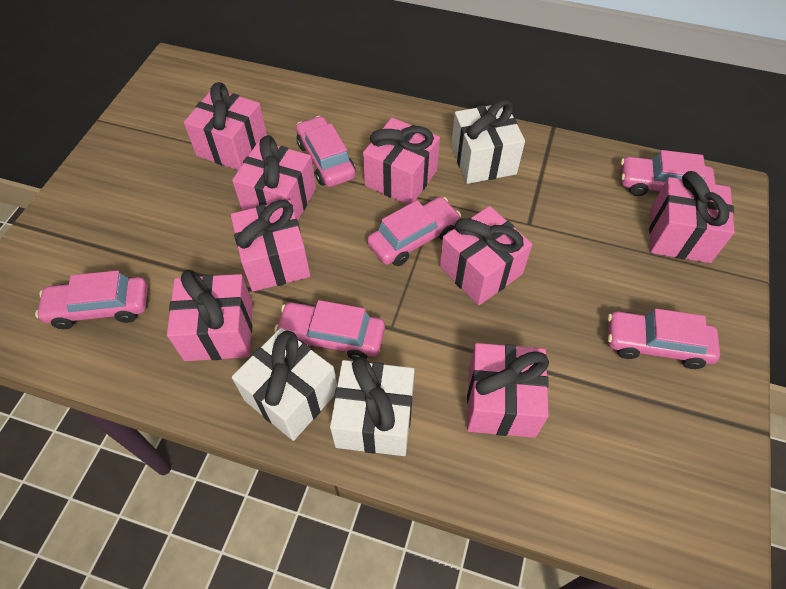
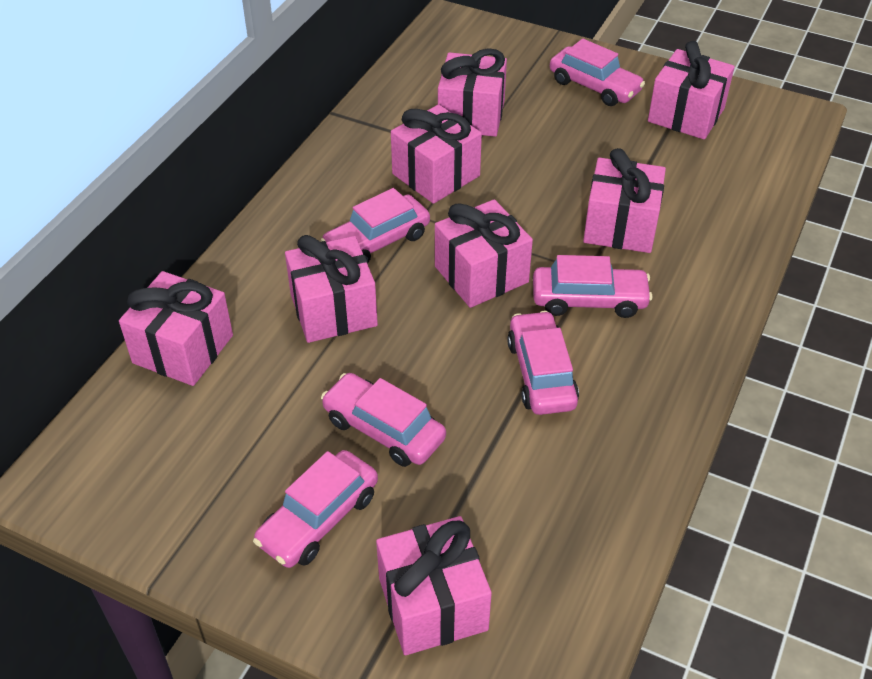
white gift: [232,328,337,441] [330,357,415,456] [451,99,525,184] = 3 -> none = 0

